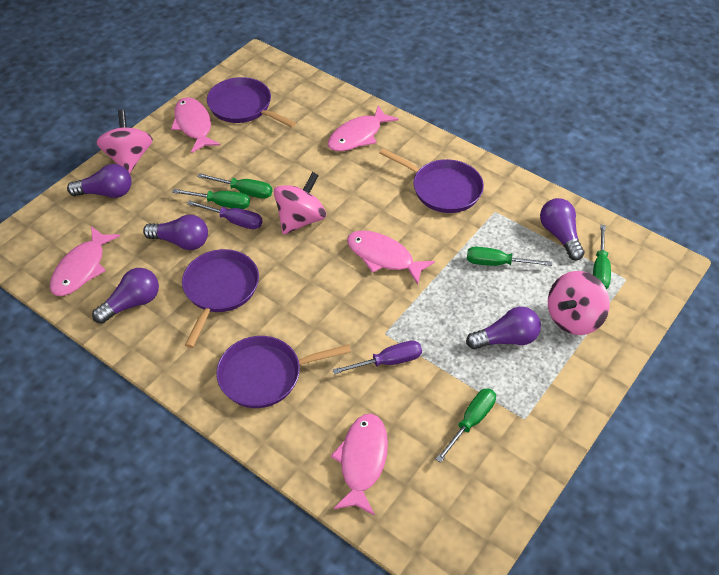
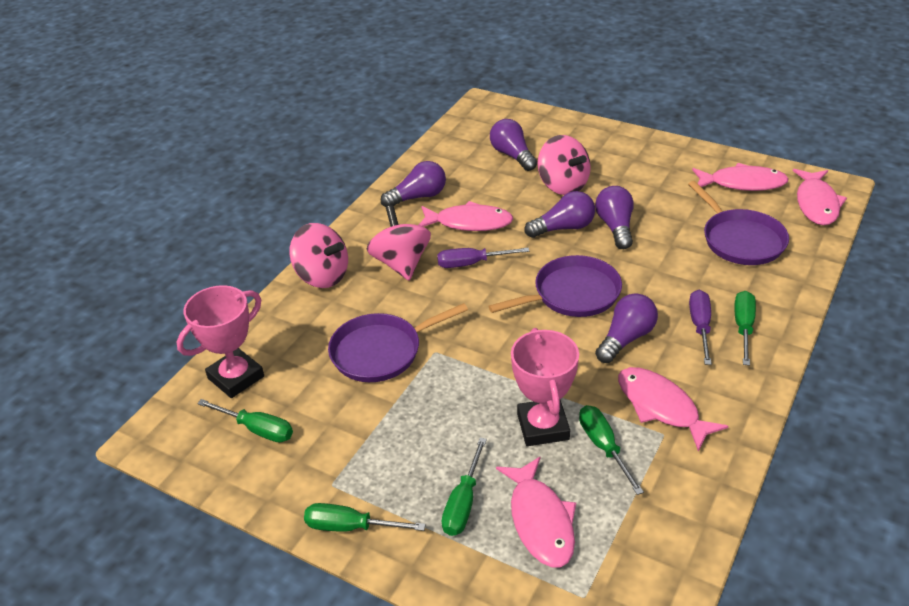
pink trophy: none = 0 -> [177,285,264,398] [511,328,579,446] = 2
purple pan: [182,249,259,348] [207,77,296,127] [216,336,351,408] [379,148,484,213] = 4 -> [328,303,468,382] [488,255,622,317] [688,181,789,265] = 3

